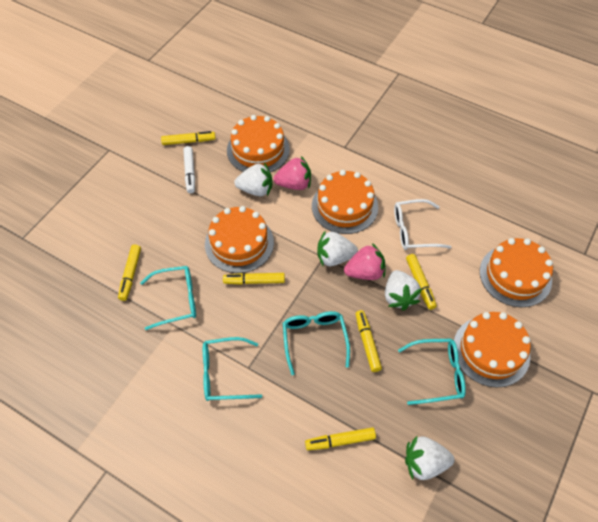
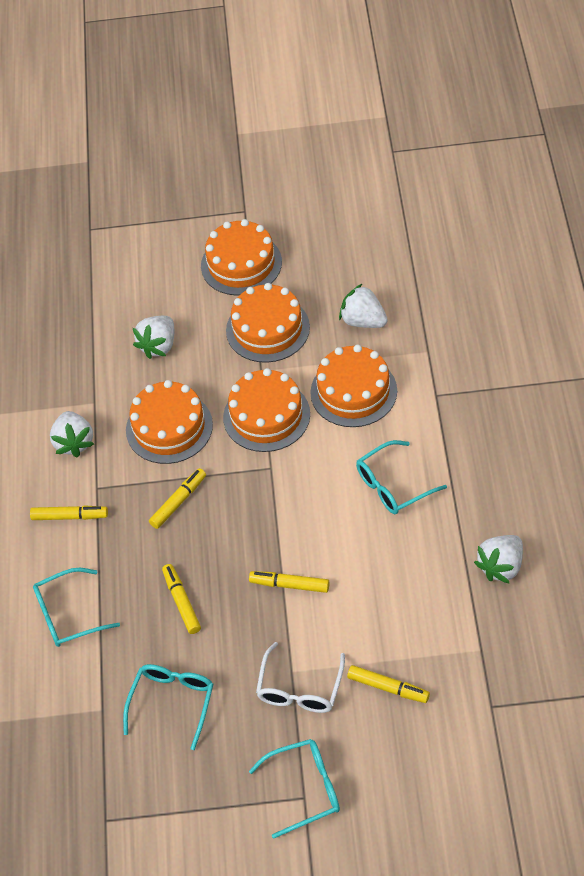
pink strawberry: [273,156,311,190] [344,243,386,280] = 2 -> none = 0
white marker: [183,146,195,193] = 1 -> none = 0
yellow marker: [118,245,141,301] [161,131,216,145] [223,273,285,285] [305,427,376,450] [356,310,382,372] [406,254,437,310] = 6 -> [30,505,108,520] [149,468,206,529] [162,564,201,634] [249,571,330,593] [347,665,430,703] = 5

